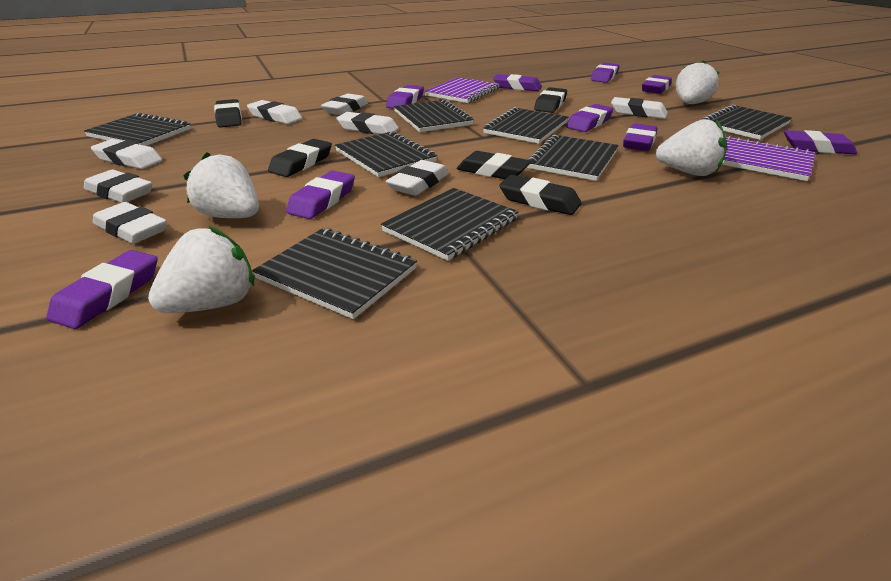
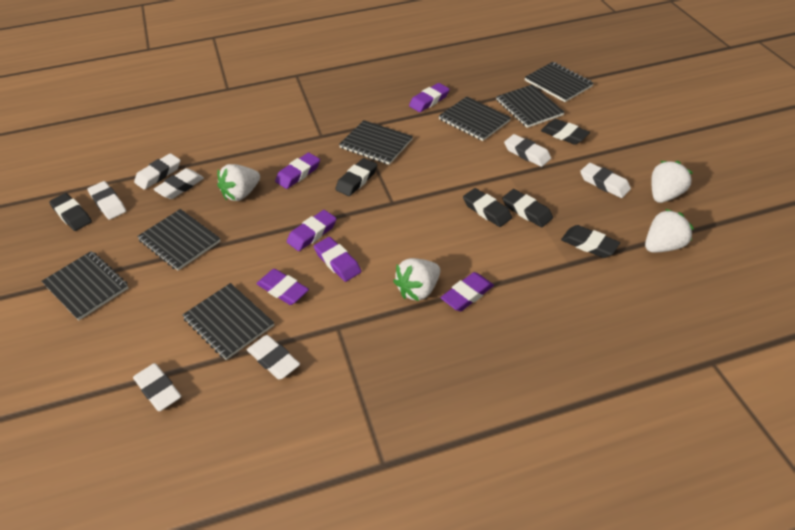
black eraser: [214,99,242,128] [268,139,332,177] [456,151,531,179] [499,175,581,215] [534,87,567,113] = 5 -> [49,193,92,231] [335,158,377,196] [463,188,512,227] [502,189,553,227] [541,119,590,145] [561,225,620,258] = 6
black notebook: [84,112,191,146] [252,228,417,319] [335,131,437,177] [381,188,519,261] [394,99,474,132] [483,107,568,144] [527,135,619,181] [701,104,792,140] = 8 -> [41,251,128,321] [137,209,221,271] [182,283,274,360] [339,120,413,165] [439,97,511,141] [496,84,564,128] [524,62,594,102] = 7
purple eraser: [47,250,158,329] [286,171,355,219] [386,85,424,109] [493,74,542,91] [566,104,614,132] [591,63,620,83] [623,123,658,151] [642,75,672,94] [784,130,857,155] = 9 -> [256,269,309,305] [275,153,320,189] [287,210,336,251] [314,237,361,282] [409,83,450,112] [441,272,494,311] = 6
purple notebook: [425,77,500,103] [722,135,815,181] = 2 -> none = 0
white eraser: [84,170,152,203] [91,139,162,169] [93,202,167,244] [247,100,302,124] [321,94,368,115] [336,112,399,134] [386,160,449,196] [611,97,668,119] = 8 -> [88,181,126,220] [133,363,181,411] [134,153,180,190] [153,168,204,199] [247,335,300,380] [504,134,551,167] [580,163,631,198] = 7

